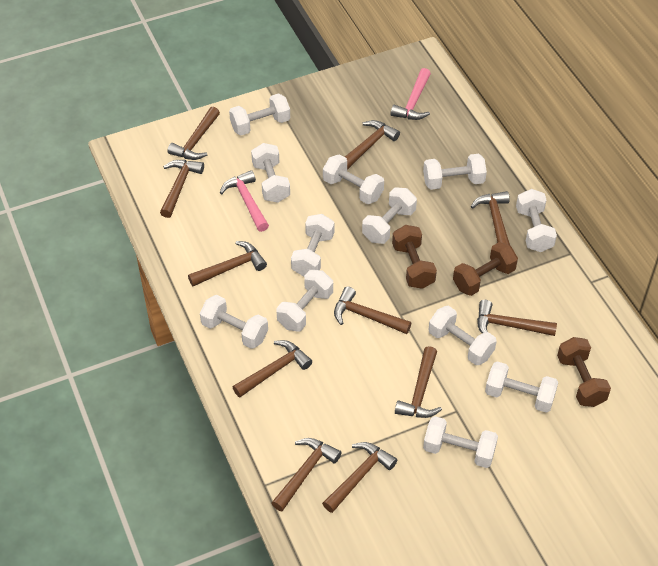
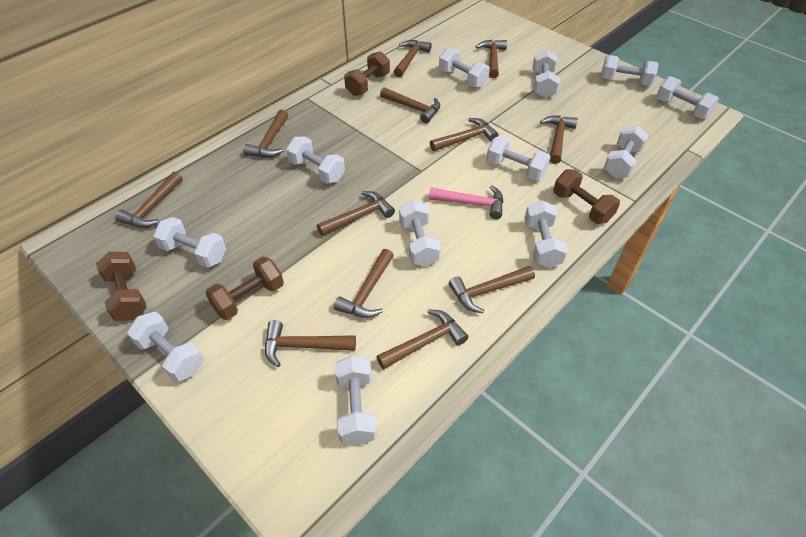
brown dumbbell: [392,225,437,289] [453,242,518,296] [557,337,611,407] = 3 -> [96,252,147,321] [206,257,284,320] [344,51,390,96] [553,169,620,224] = 4
brown hammer: [160,160,204,218] [167,107,220,160] [188,241,267,286] [233,340,312,397] [272,438,342,511] [322,442,397,513] [334,286,411,334] [345,120,400,170] [395,346,442,418] [471,191,510,245] [477,300,557,336] = 11 -> [115,172,182,228] [243,110,288,158] [265,320,356,367] [317,191,395,236] [334,249,394,318] [376,309,468,370] [380,87,440,123] [394,40,432,77] [430,118,498,151] [449,266,535,313] [476,40,507,78] [540,115,578,164] = 12
pink hammer: [220,170,269,232] [391,68,431,120] = 2 -> [429,185,503,219] = 1

